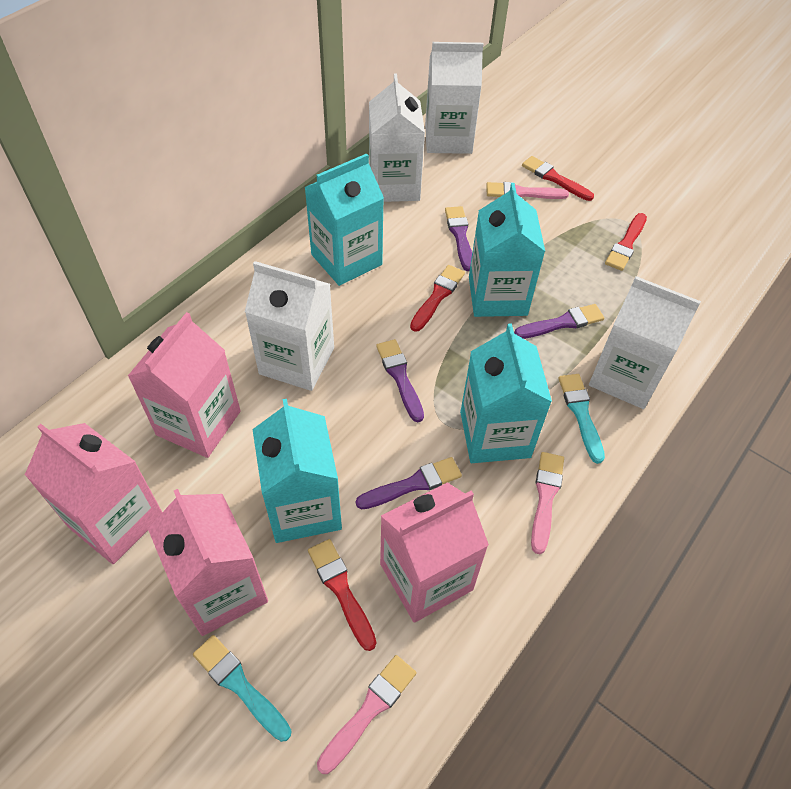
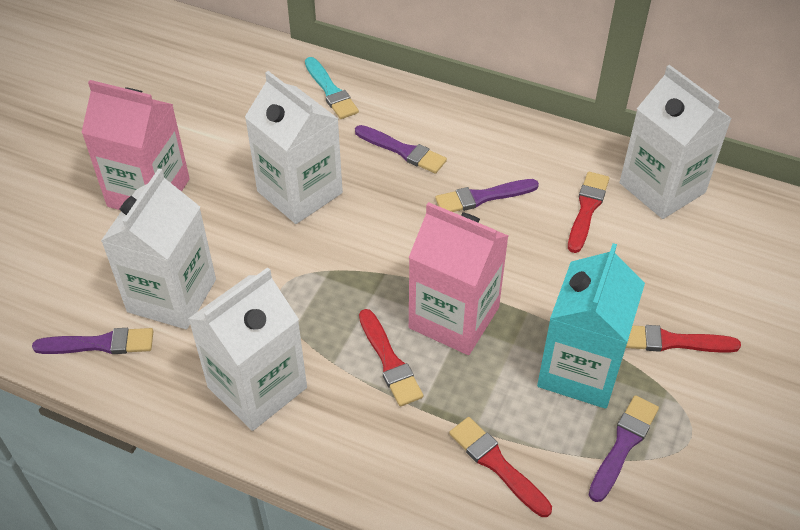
pink brush: [317,655,416,774] [486,182,569,199] [531,452,564,554] = 3 -> none = 0
pink carton: [25,423,162,564] [128,312,241,458] [148,489,268,636] [380,482,489,623] = 4 -> [81,80,190,210] [409,202,508,355] = 2
turquoise brush: [193,635,292,742] [559,374,605,464] = 2 -> [305,57,359,119] = 1
turquoise carton: [252,399,342,543] [305,153,384,286] [460,323,552,463] [469,183,545,317] = 4 -> [537,243,645,409] = 1

